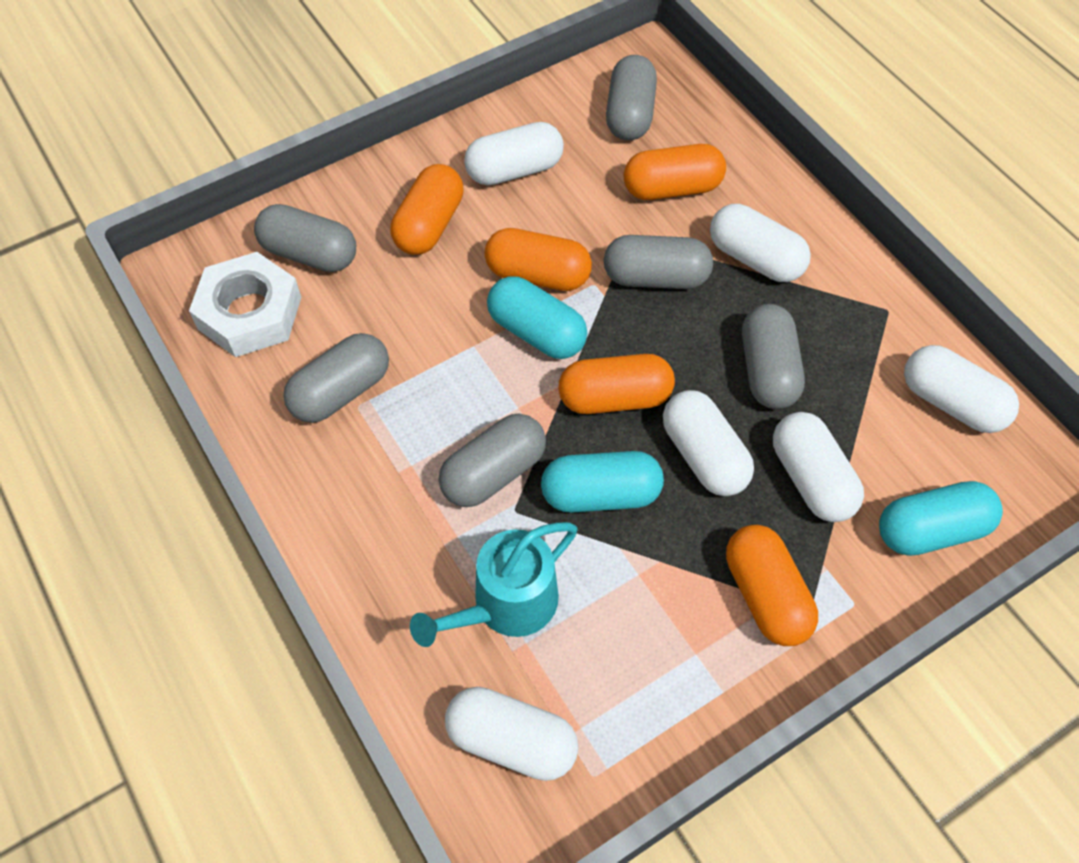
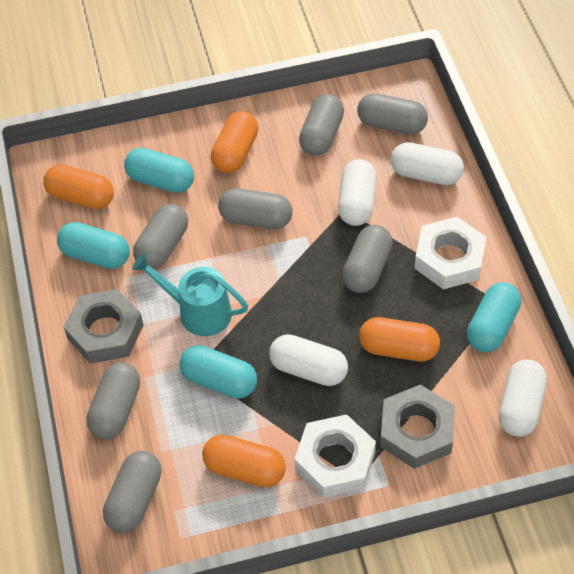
grey capsule: [254,204,356,272] [283,333,389,423] [439,413,546,507] [604,235,713,289] [606,55,657,140] [742,304,805,409] = 6 -> [86,362,140,439] [103,451,161,533] [133,204,188,269] [218,188,293,229] [299,94,344,156] [342,225,393,293] [357,93,428,134] = 7
grey nut: none = 0 -> [64,289,144,364] [380,385,455,469] = 2
orange capsule: [390,164,464,255] [485,228,592,291] [558,354,675,414] [624,144,726,200] [726,525,818,646] = 5 -> [43,165,114,209] [202,435,286,487] [211,111,258,173] [359,317,440,362] = 4
turquoise capsule: [487,276,587,359] [541,451,664,513] [879,481,1003,556] = 3 -> [57,222,130,269] [124,148,194,193] [180,345,257,399] [467,282,521,352] = 4
white capsule: [445,687,578,781] [464,122,564,185] [663,390,754,496] [710,204,811,282] [773,412,864,522] [904,345,1019,433] = 6 -> [269,334,348,386] [338,159,377,226] [391,142,464,185] [499,359,547,437] = 4
white nut: [189,252,301,357] = 1 -> [295,414,376,498] [414,217,486,289] = 2

